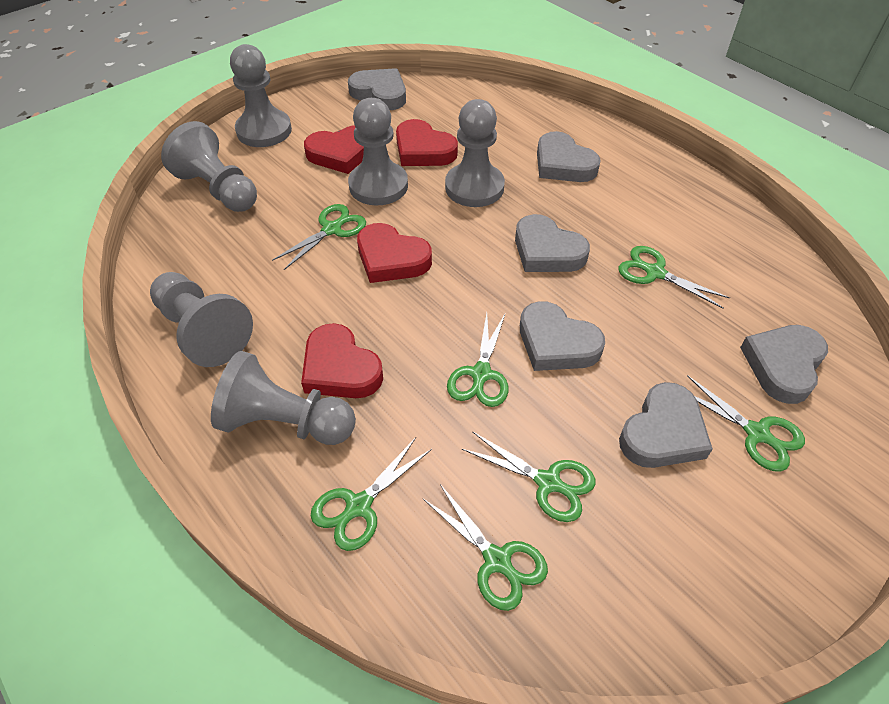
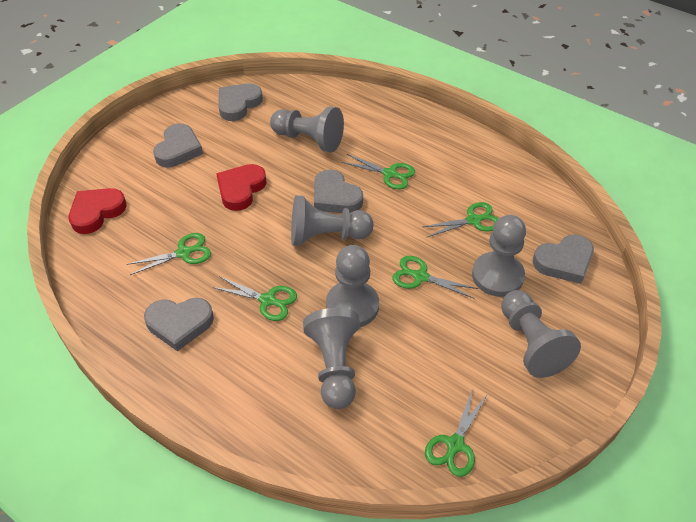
green scissors: [272,204,366,270] [311,437,432,551] [422,484,548,611] [447,313,509,407] [462,431,596,522] [618,246,730,308] [687,375,805,471] = 7 -> [127,233,211,275] [212,276,297,321] [342,154,415,190] [392,256,478,298] [423,202,499,237] [425,389,488,477] = 6
grey heart: [348,68,406,110] [515,214,590,272] [520,301,605,371] [537,131,601,182] [619,382,713,468] [740,325,828,404] = 6 -> [144,298,214,351] [153,123,203,168] [218,83,263,121] [314,170,363,213] [533,234,594,284] = 5
red heart: [301,323,383,398] [304,125,364,174] [357,223,432,283] [396,119,458,166] = 4 -> [69,188,127,234] [216,164,267,211] = 2

